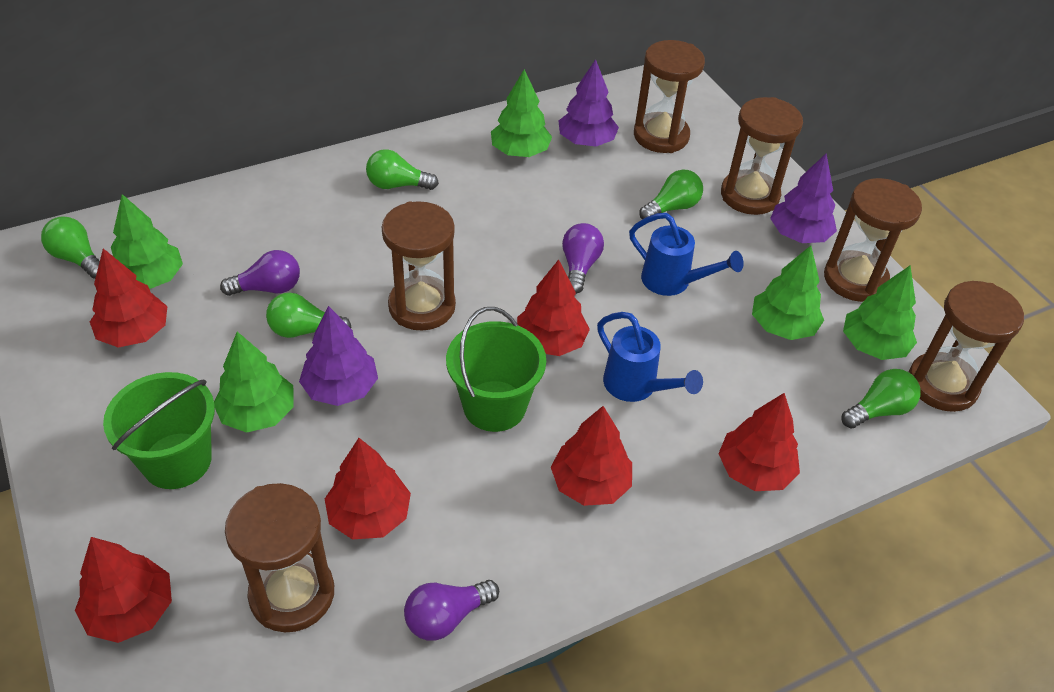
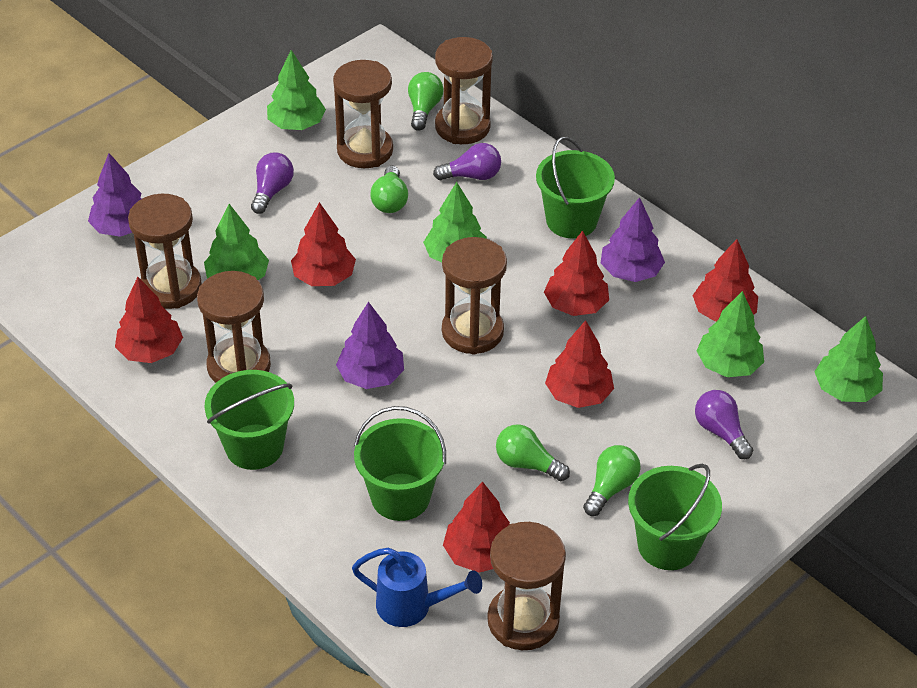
blue watering can: [597,312,703,402] [629,213,744,296] = 2 -> [352,548,482,627] = 1
green bucket: [103,372,215,489] [446,307,546,432] = 2 -> [205,370,294,470] [354,406,446,521] [536,137,615,239] [628,464,722,570] = 4
green light bulb: [41,216,100,279] [266,293,352,338] [366,149,439,190] [639,170,703,219] [842,369,921,428] = 5 -> [370,166,408,213] [408,72,444,131] [496,424,570,481] [583,445,641,516] = 4

